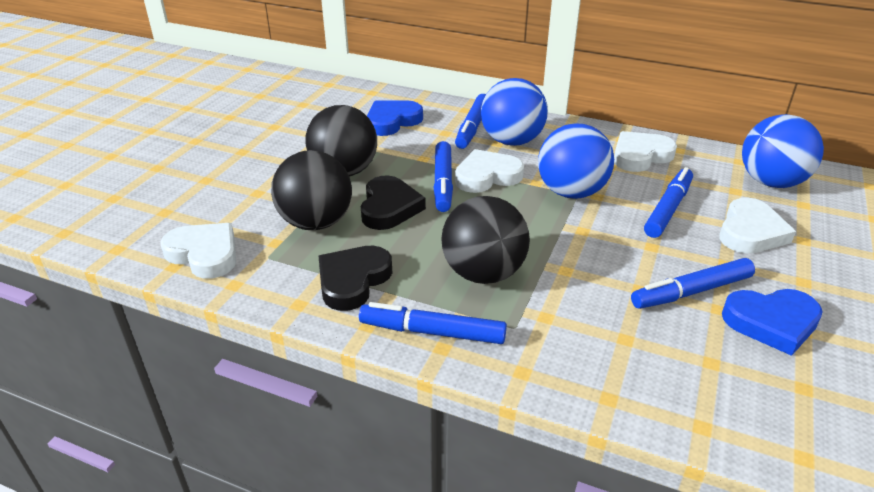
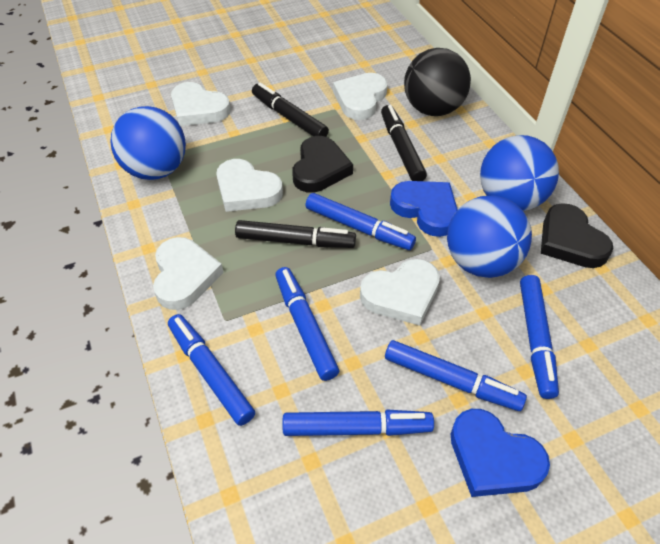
black ball: [271,150,352,230] [305,105,377,176] [441,196,530,284] = 3 -> [404,48,471,116] = 1
black marker: none = 0 -> [235,220,356,248] [252,83,329,137] [381,105,427,181] = 3
blue marker: [359,302,507,344] [434,141,453,212] [455,94,486,149] [631,258,755,309] [644,167,693,238] = 5 -> [168,314,255,426] [275,267,339,381] [282,409,434,436] [305,193,416,250] [385,340,527,411] [520,275,559,399] = 6
white heart: [160,223,236,279] [455,149,524,193] [614,131,677,172] [719,197,796,253] = 4 -> [153,237,224,310] [171,82,231,126] [216,159,283,212] [333,73,388,120] [360,259,440,326] = 5

